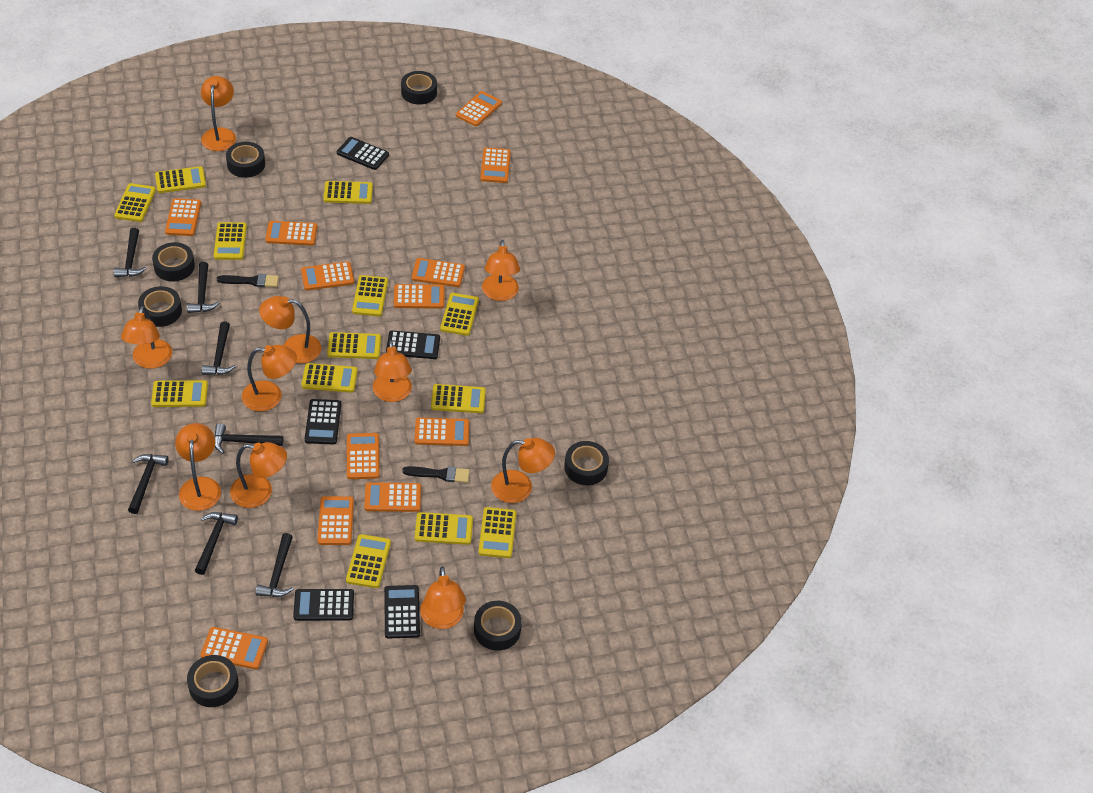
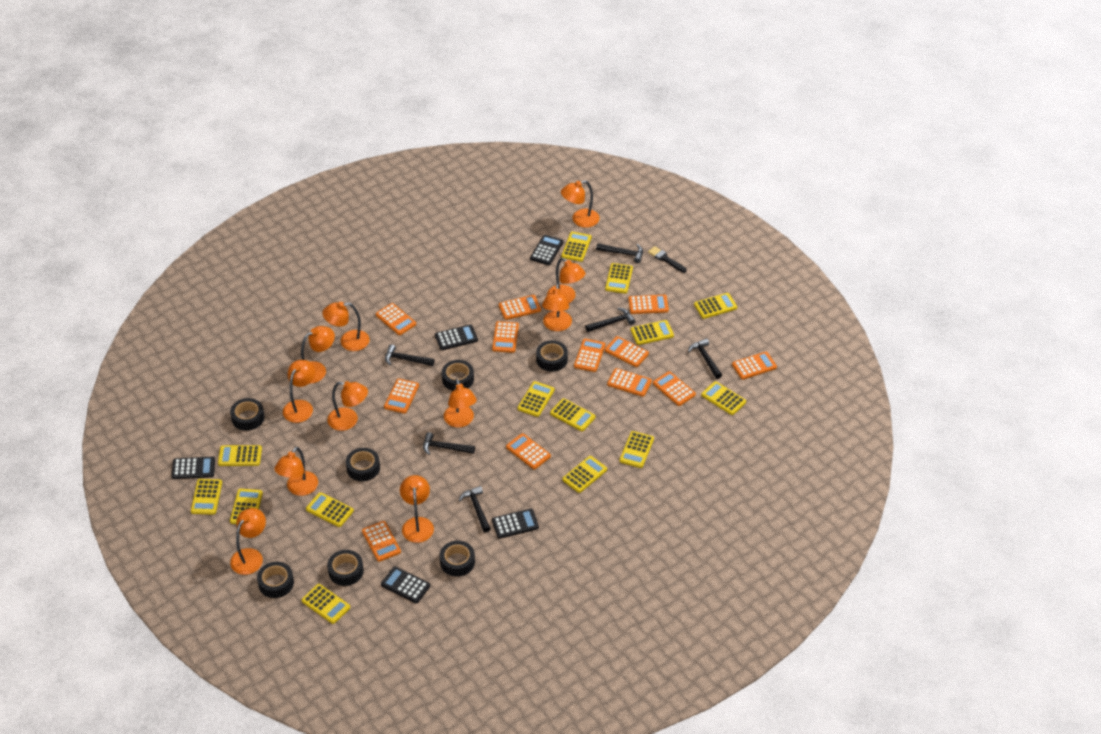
black brush: [217,274,279,287] [402,466,470,483] = 2 -> [648,246,687,273] = 1
black hammer: [114,228,146,277] [128,454,168,514] [187,262,219,313] [195,512,238,575] [202,321,236,375] [215,423,283,454] [255,533,294,597] = 7 -> [385,344,434,366] [423,432,475,455] [459,486,491,533] [585,308,635,332] [596,243,643,263] [688,338,722,379] = 6
orange lamp: [121,306,172,369] [175,423,221,511] [201,76,236,151] [230,442,287,508] [242,345,297,411] [259,296,321,363] [373,340,412,402] [420,566,466,629] [482,240,520,301] [491,438,555,503] = 10 -> [230,508,266,575] [274,447,318,496] [283,360,315,423] [301,326,335,383] [322,302,370,351] [327,381,368,431] [400,475,434,543] [444,379,477,427] [542,284,572,331] [547,258,585,303] [561,180,600,228] = 11
yellow calculator: [114,183,156,222] [151,380,208,407] [155,166,206,193] [214,222,247,260] [301,363,358,393] [323,181,373,204] [327,332,381,359] [346,534,391,588] [352,275,388,316] [415,512,473,545] [431,384,486,413] [440,293,479,336] [478,507,517,558] = 13 -> [191,479,222,515] [218,445,262,466] [230,489,263,524] [302,584,350,624] [306,492,354,527] [518,381,555,417] [550,398,595,431] [562,232,591,262] [562,456,607,493] [605,263,633,294] [619,431,654,468] [631,320,674,345] [694,293,737,319] [701,381,746,415] = 14

